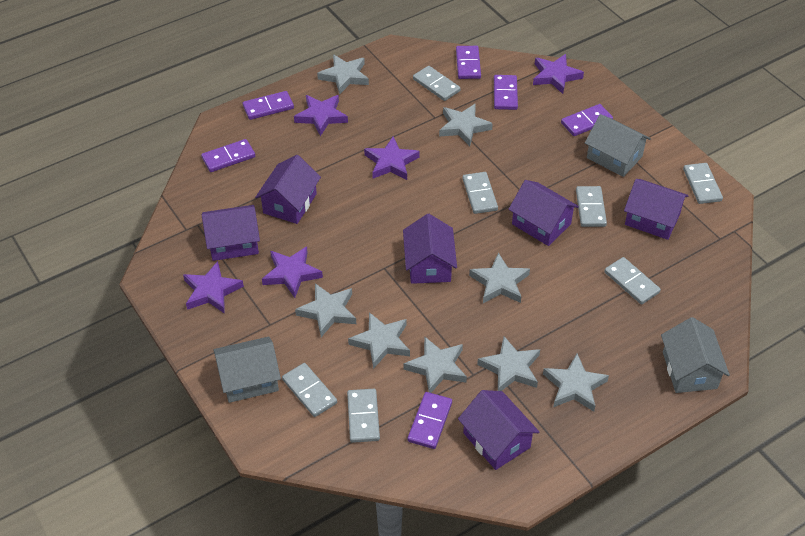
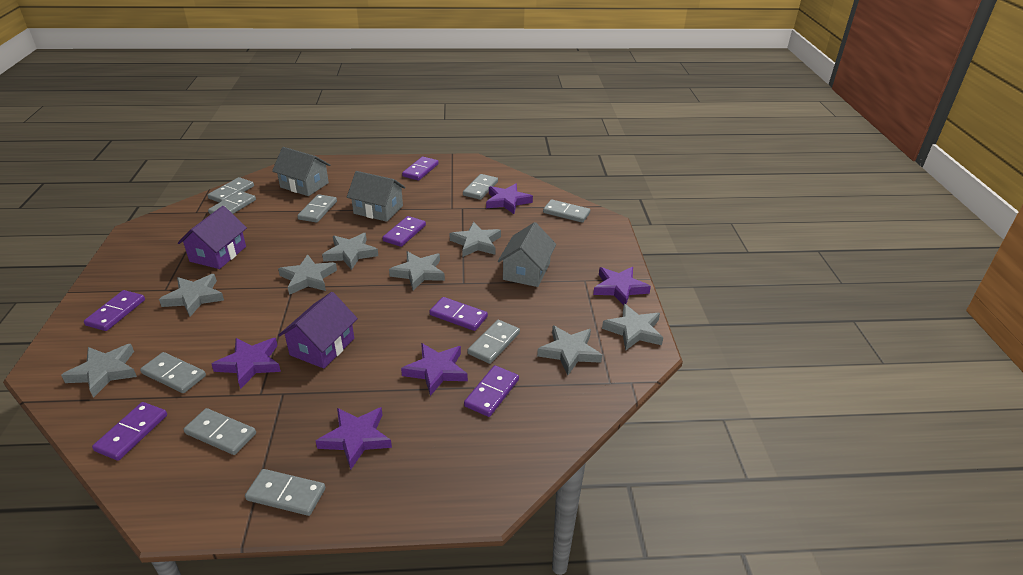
grey domino: [282,363,337,417] [347,389,380,443] [413,66,461,101] [462,172,498,214] [576,186,607,227] [604,257,661,305] [683,163,723,204] = 7 -> [140,352,206,393] [184,408,256,455] [207,177,254,203] [208,191,256,214] [245,469,325,516] [297,194,337,223] [463,174,498,200] [467,320,520,364] [543,199,590,223] = 9
purple house: [202,205,260,261] [255,155,321,224] [403,214,457,284] [458,390,539,470] [508,180,579,246] [624,179,689,240] = 6 -> [178,206,247,269] [278,292,358,369] = 2

